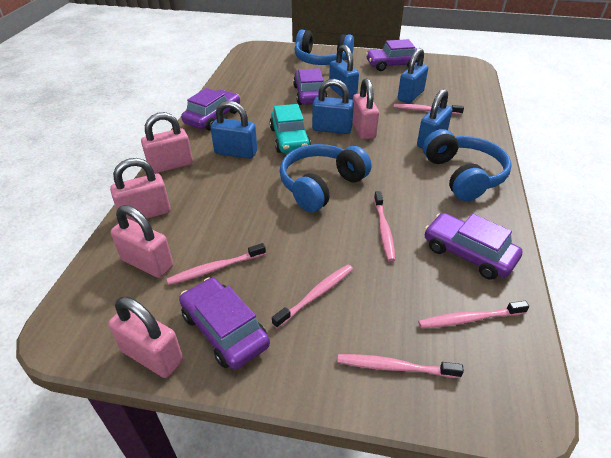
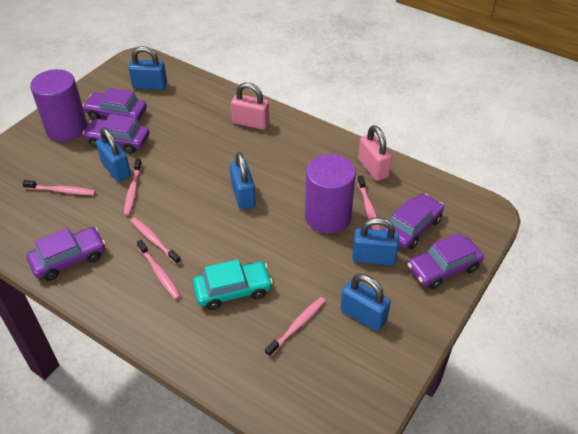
blue headphones: [280,144,372,212] [295,29,354,65] [423,129,512,201] = 3 -> none = 0
pink padlock: [108,297,183,378] [110,158,170,222] [111,205,173,278] [141,112,193,174] [353,78,379,140] = 5 -> [231,83,269,130] [358,125,392,181] = 2
purple cylinder: none = 0 -> [30,69,87,141] [305,154,356,234] = 2

